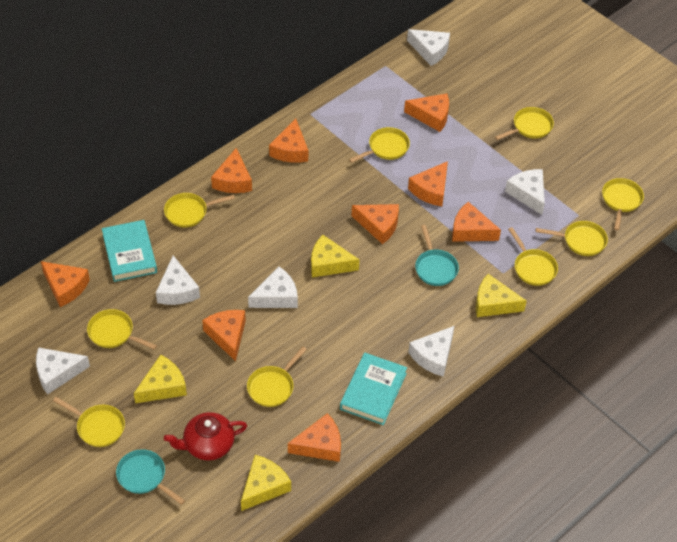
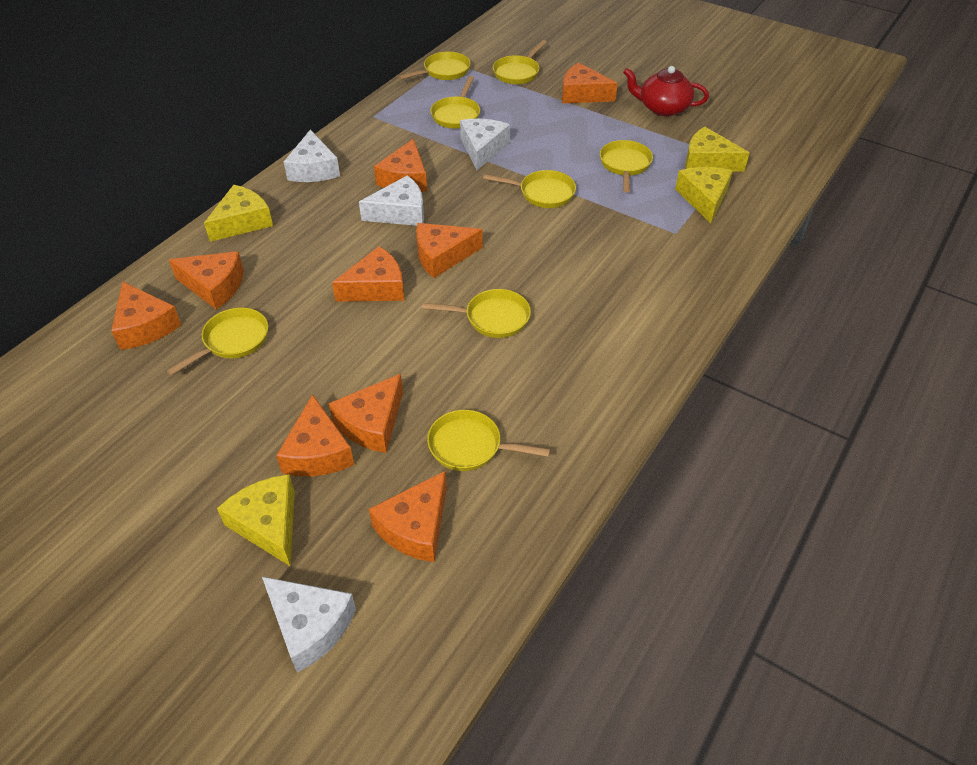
turquoise book: [102,220,157,282] [340,353,407,425] = 2 -> none = 0
turquoise pan: [116,449,185,505] [415,225,459,286] = 2 -> none = 0
white cheese: [36,347,90,395] [156,256,200,305] [248,267,298,308] [407,29,450,66] [408,326,454,377] [505,169,545,215] = 6 -> [262,577,356,672] [284,129,340,182] [359,175,424,226] [460,119,510,170] = 4
yellow pan: [53,397,125,447] [87,309,157,350] [164,193,235,228] [247,346,307,407] [349,127,410,163] [495,107,554,140] [508,227,558,286] [536,221,608,256] [602,178,644,231] = 9 -> [167,308,268,375] [398,52,471,80] [422,289,531,338] [427,410,550,471] [430,76,480,129] [483,170,576,208] [493,40,547,84] [600,140,653,193] = 8

